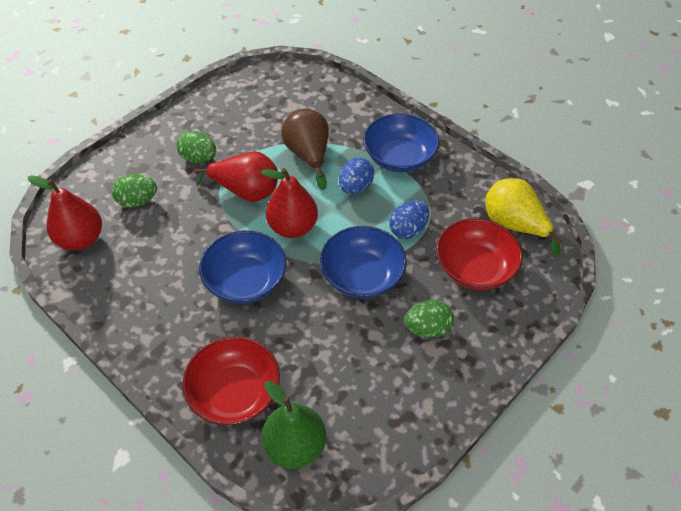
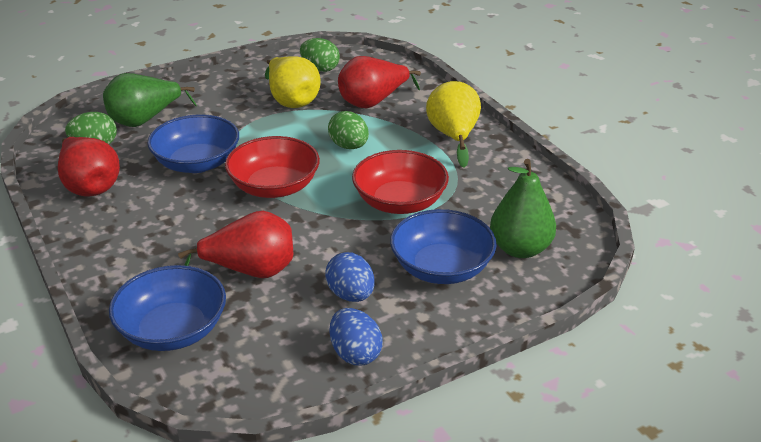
brown pear: [281,109,329,190] = 1 -> none = 0
green pear: [262,381,326,469] = 1 -> [103,73,197,127] [490,159,556,258] = 2
yellow pear: [485,178,562,256] = 1 -> [265,56,321,108] [426,81,481,168] = 2

